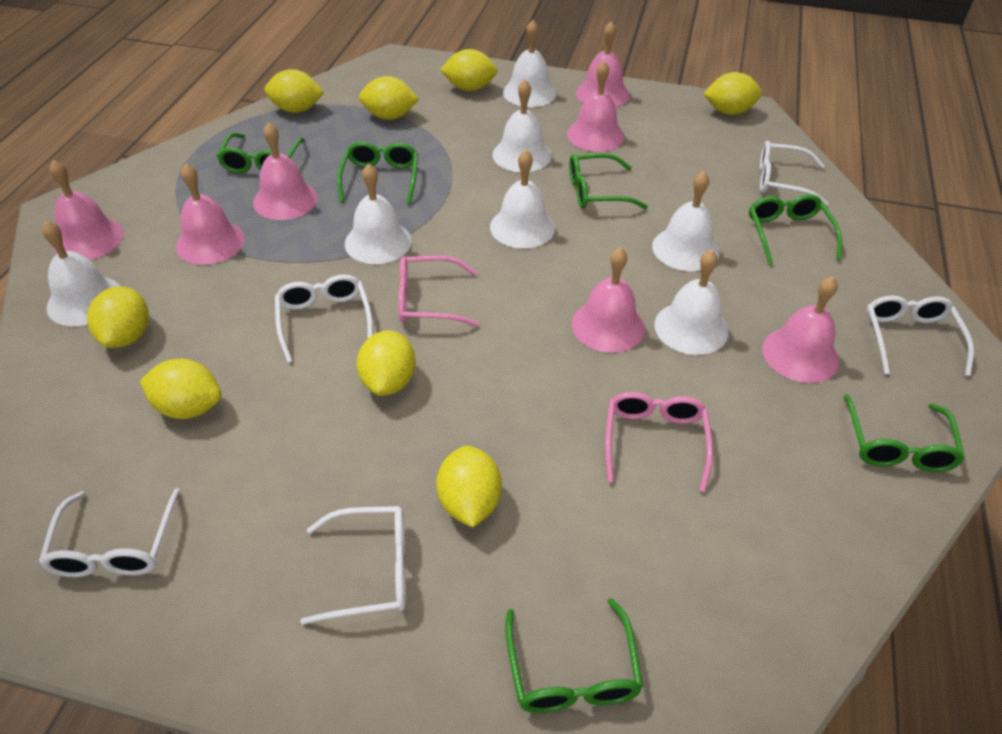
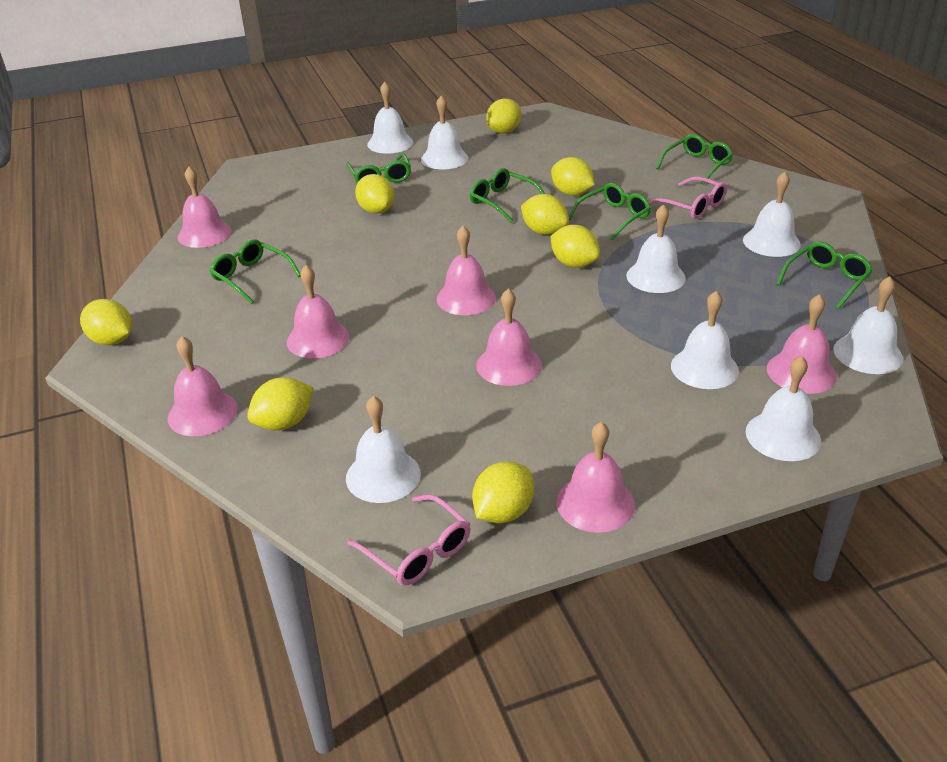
white bell: [42,221,120,326] [345,164,412,264] [490,150,555,249] [492,80,552,172] [503,20,557,107] [652,171,719,271] [654,250,728,355] = 7 -> [346,396,421,503] [367,82,413,154] [421,96,468,169] [626,204,686,293] [671,291,739,389] [743,171,801,257] [746,356,821,461] [833,276,903,374] = 8
white glasses: [38,488,180,577] [275,275,373,363] [300,506,406,625] [760,141,828,206] [866,295,974,376] = 5 -> none = 0

